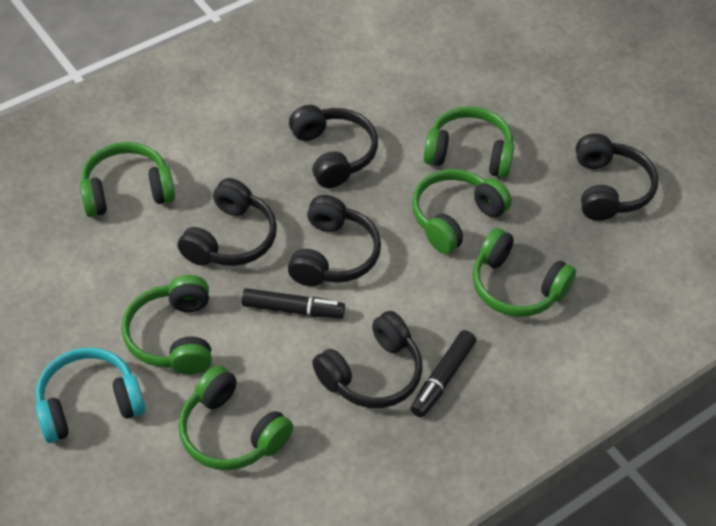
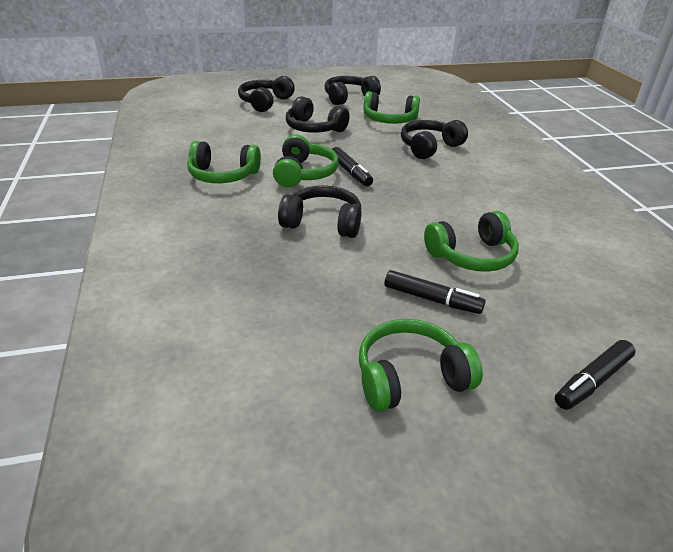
black marker: [241,288,345,318] [411,330,476,418] = 2 -> [332,147,373,186] [385,270,486,314] [555,340,635,410] = 3
green headphones: [80,142,175,217] [122,275,212,374] [178,365,293,470] [412,169,512,254] [424,106,515,178] [472,228,576,317] = 6 -> [187,141,261,183] [273,135,339,187] [359,319,483,412] [363,91,420,124] [424,211,519,272] = 5
turquoise headphones: [35,348,145,443] = 1 -> none = 0

